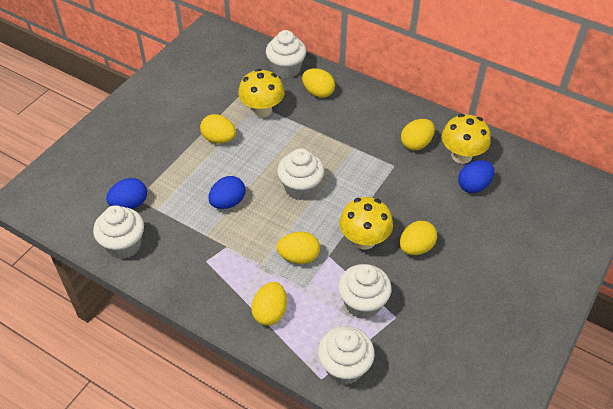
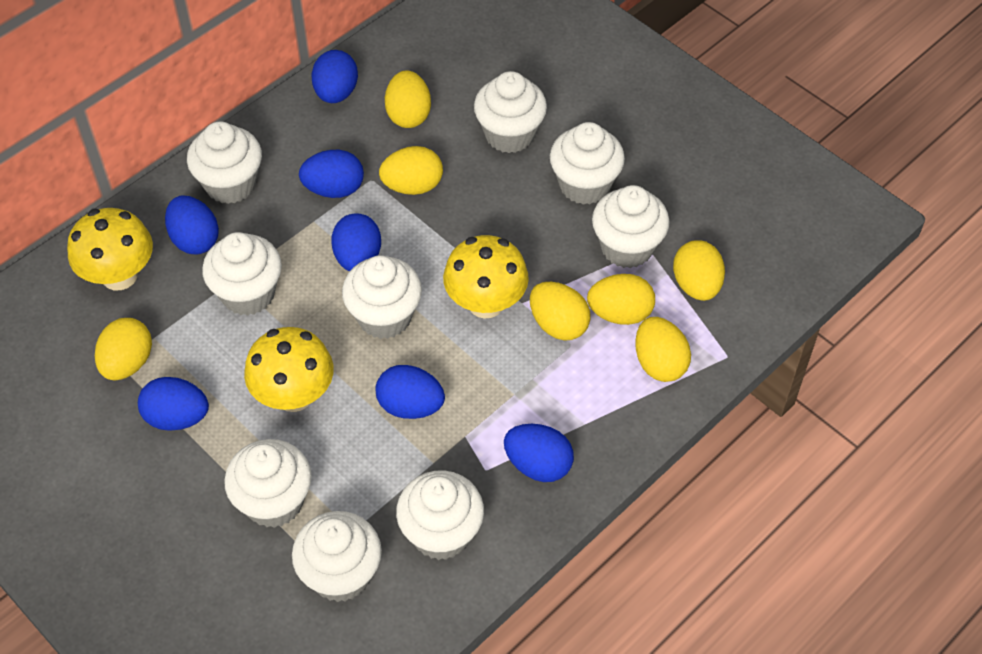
blue egg: [106,178,147,209] [208,176,245,209] [458,160,494,193] = 3 -> [138,377,209,431] [165,195,219,255] [299,150,364,198] [312,50,358,103] [331,213,381,271] [375,365,445,419] [504,424,574,482] = 7
white cupcake: [93,205,144,259] [266,30,306,79] [277,148,324,200] [318,326,375,385] [338,264,392,319] = 5 -> [187,121,262,204] [202,232,282,316] [224,439,312,528] [292,511,382,602] [342,255,422,339] [396,470,484,560] [474,71,547,153] [550,122,625,205] [592,185,670,268] = 9
yellow egg: [200,114,236,144] [251,282,287,326] [277,232,320,264] [302,68,335,98] [400,221,437,255] [401,119,435,150] = 6 -> [95,318,152,380] [379,146,443,195] [385,70,431,128] [530,282,591,341] [587,274,655,325] [635,317,691,382] [673,240,725,301] = 7

